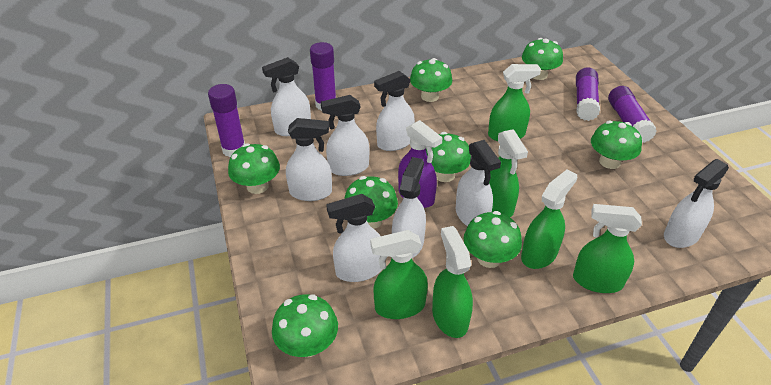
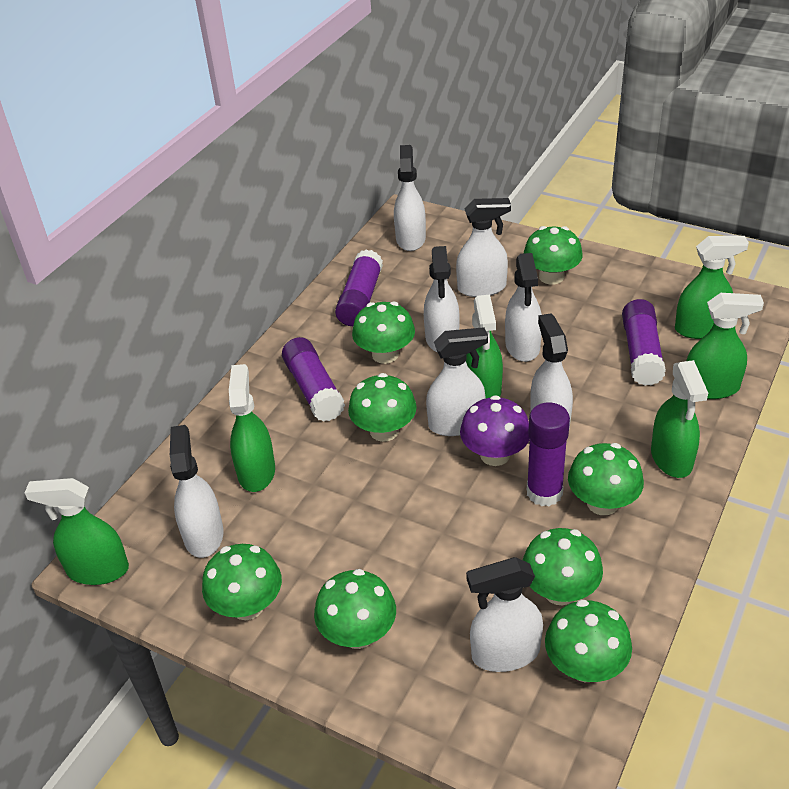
purple mushroom: none = 0 -> [460,395,530,466] = 1
purple spray bottle: [398,120,443,208] = 1 -> none = 0

